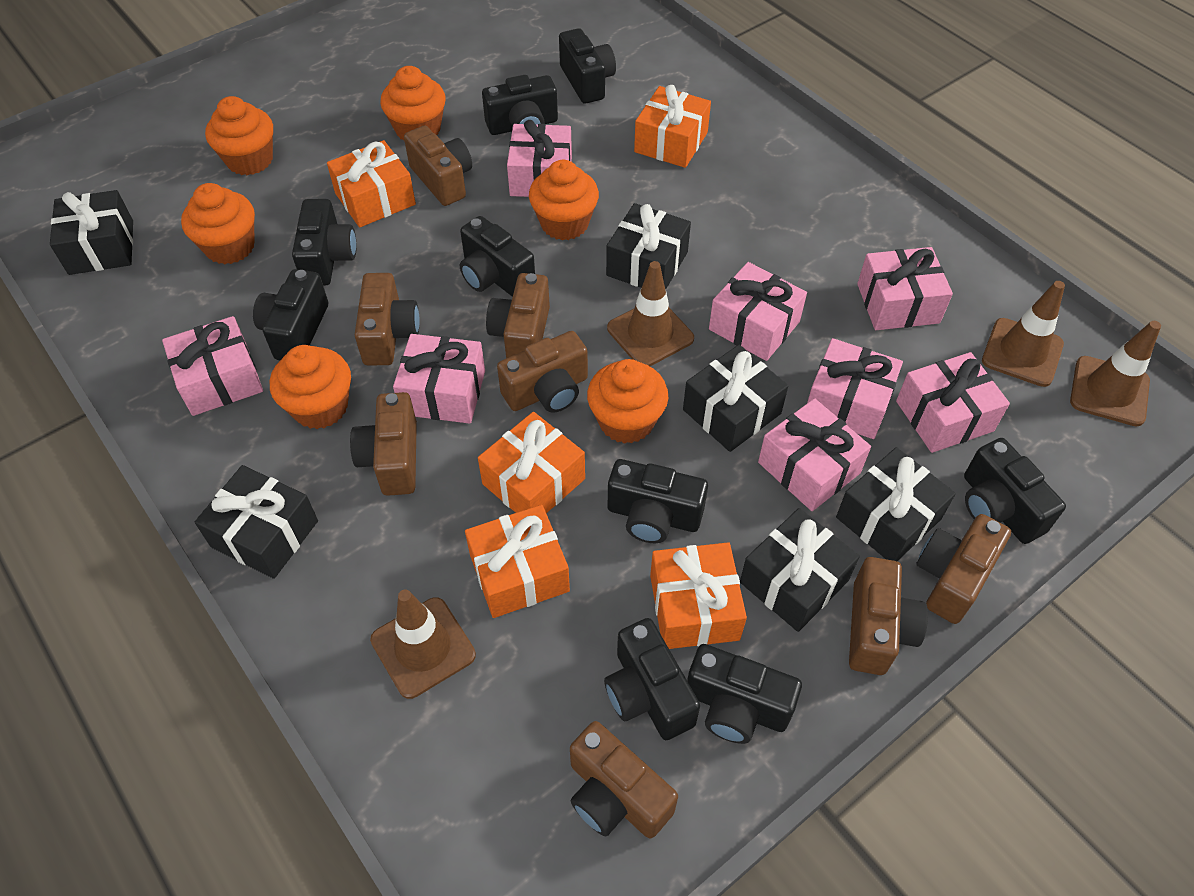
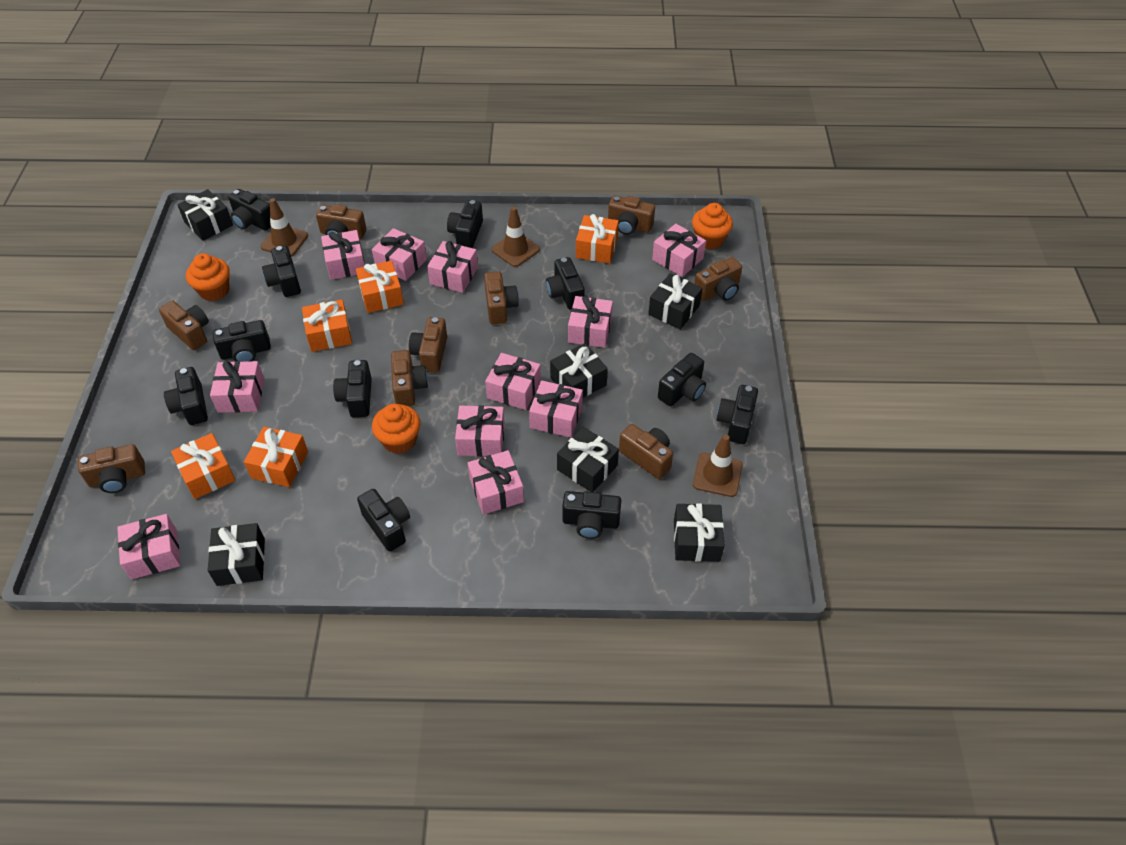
black camera: [253,269,328,360] [292,199,357,286] [460,216,535,297] [482,75,558,135] [559,28,616,104] [604,618,700,740] [608,459,708,543] [687,644,802,744] [964,438,1066,544] = 9 -> [164,367,208,425] [213,320,271,362] [228,189,271,230] [262,245,301,297] [333,360,372,418] [357,489,410,551] [447,200,483,248] [546,257,585,309] [562,491,621,539] [658,353,706,406] [717,385,758,444] = 11
brown camera: [350,392,417,496] [355,273,420,366] [404,126,472,206] [486,273,550,358] [497,331,588,413] [570,721,678,838] [849,557,928,675] [916,514,1011,624] = 8 -> [78,444,145,493] [159,300,209,350] [316,204,367,239] [391,350,428,406] [409,317,447,373] [484,272,519,324] [608,195,655,235] [619,424,673,479] [694,257,742,301] = 9
brown traffic cone: [370,589,476,699] [607,261,694,366] [982,281,1065,387] [1070,321,1161,426] = 4 -> [261,198,308,257] [492,207,540,267] [693,435,743,497] = 3
orange cupcake: [181,183,255,264] [205,96,273,175] [270,345,351,429] [380,66,446,142] [529,160,599,240] [587,359,668,444] = 6 -> [186,253,230,301] [372,404,420,454] [692,203,733,249] = 3
pink gift: [162,316,263,416] [393,334,485,424] [507,120,572,197] [709,262,807,361] [758,398,871,511] [807,338,903,439] [857,247,953,330] [896,352,1010,453] = 8 -> [117,514,181,580] [210,361,264,413] [321,230,365,280] [372,228,427,281] [427,241,478,293] [455,405,505,457] [468,450,524,515] [485,353,541,410] [529,380,583,438] [568,295,613,348] [652,224,706,277] = 11

